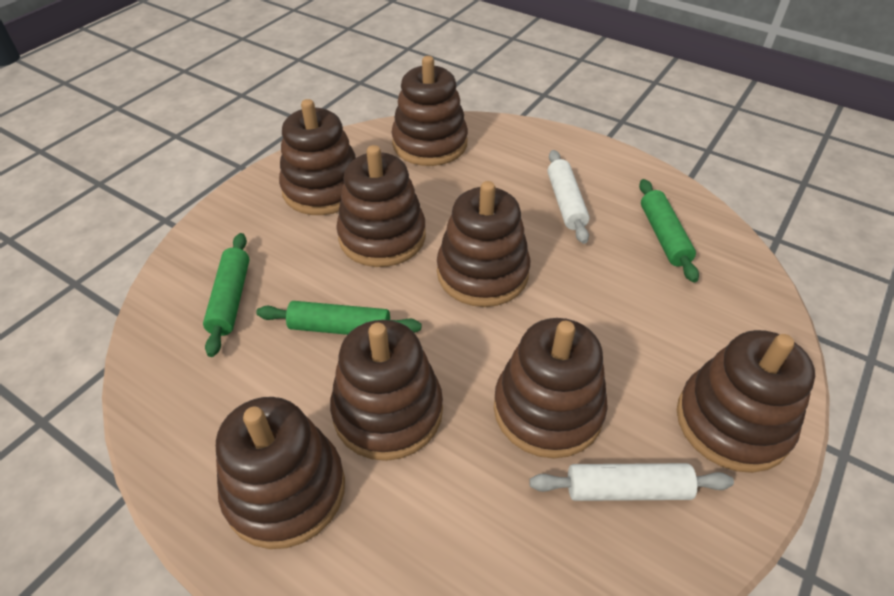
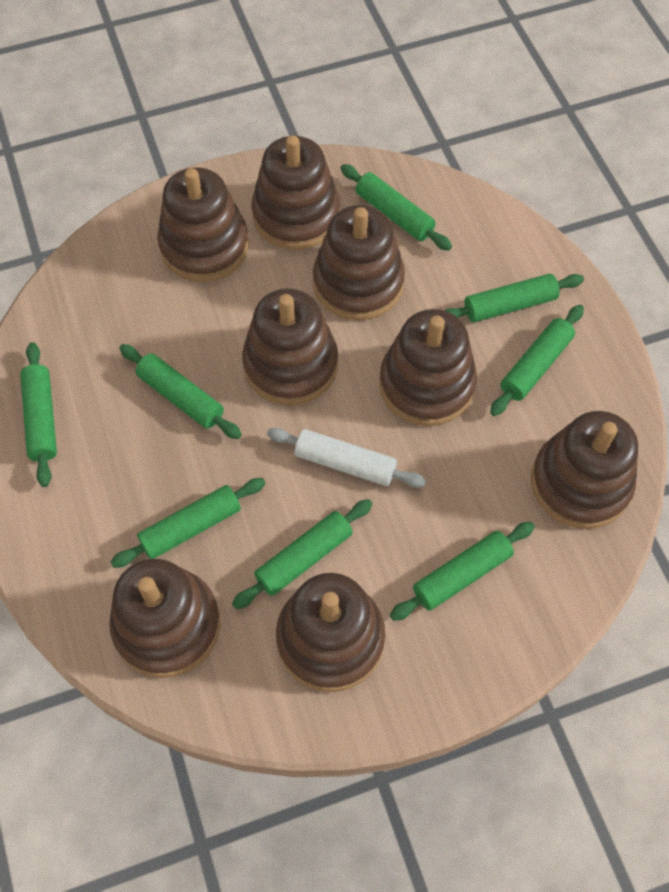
green rolling pin: [203,233,249,357] [256,301,422,335] [639,179,699,283] = 3 -> [20,342,57,487] [110,478,266,568] [119,344,242,439] [232,499,373,609] [341,164,452,251] [390,522,535,621] [444,274,584,322] [490,305,584,416] = 8
white rolling pin: [529,463,734,501] [547,150,590,244] = 2 -> [267,428,426,488] = 1

